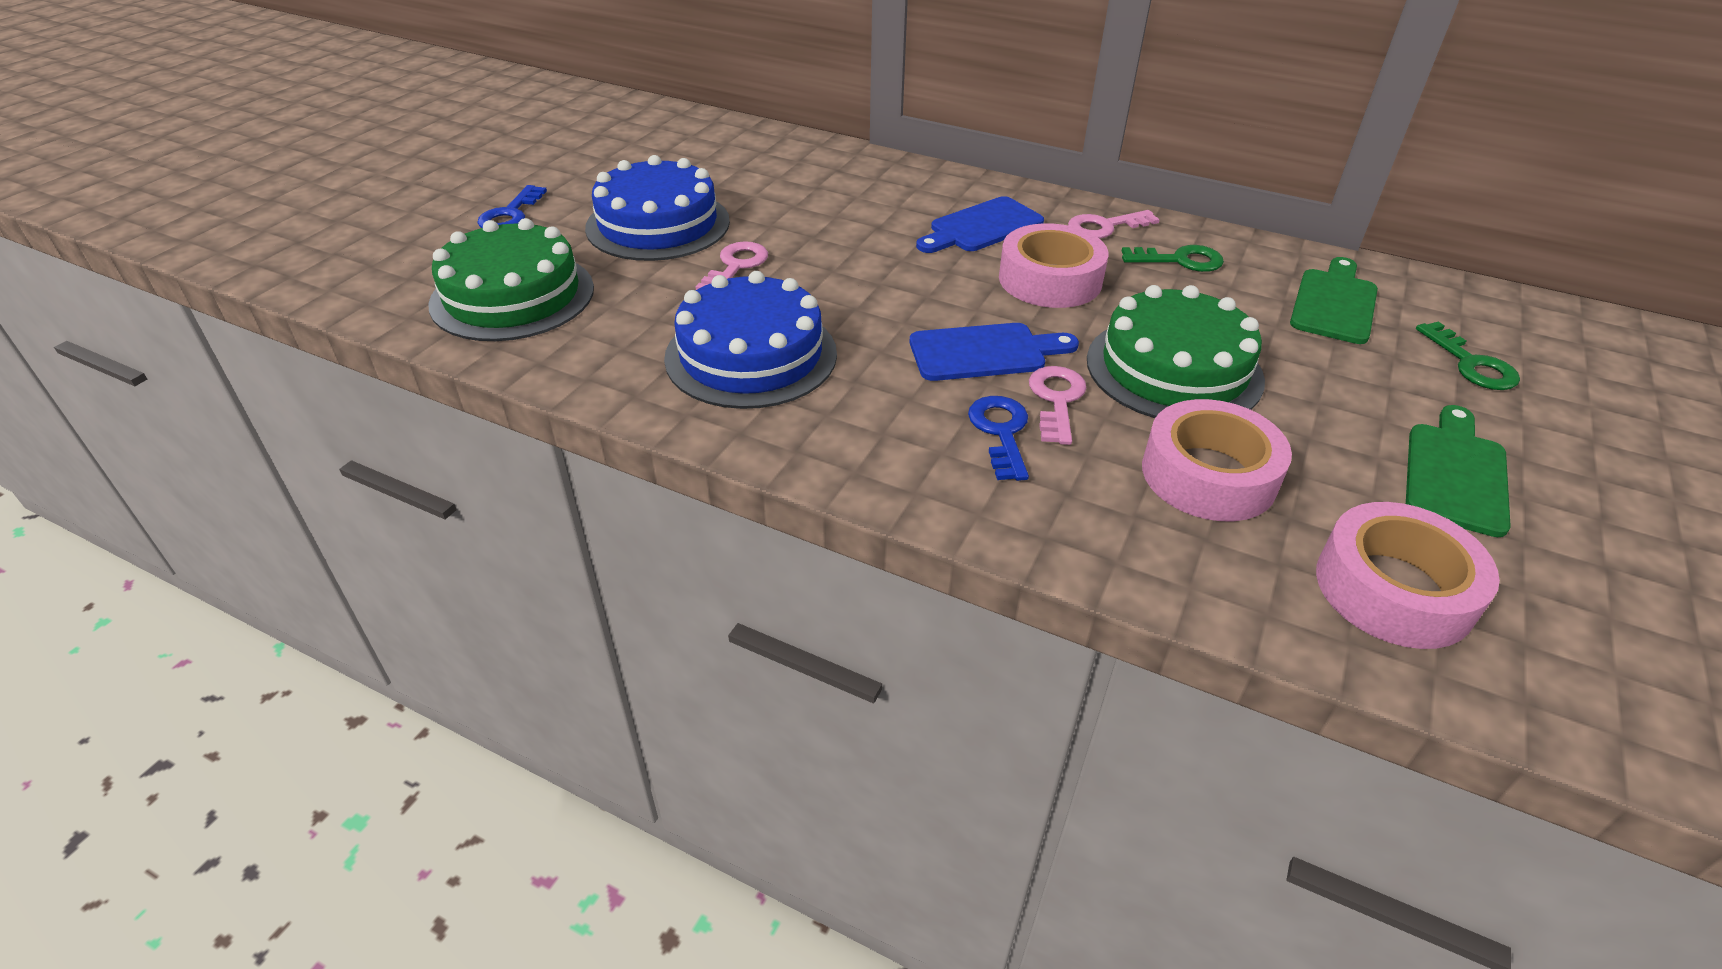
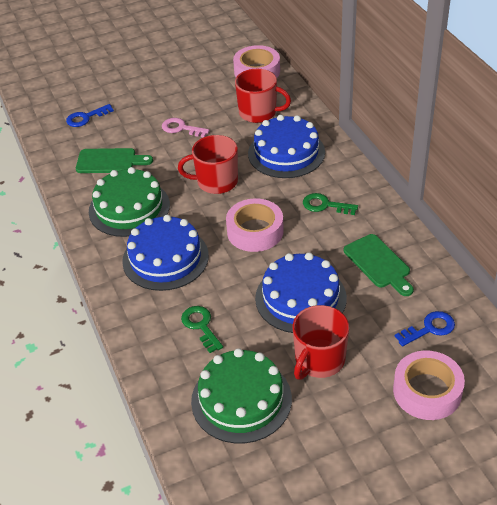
blue cake: [585,155,730,261] [664,271,837,409] = 2 -> [122,215,209,291] [248,115,325,178] [255,253,347,333] = 3
blue cutting board: [910,323,1079,381] [916,196,1044,253] = 2 -> none = 0
pink key: [696,241,768,290] [1029,366,1087,445] [1068,210,1160,239] = 3 -> [162,118,210,137] = 1
red mug: none = 0 -> [178,135,238,194] [235,69,291,123] [293,305,349,380] = 3

